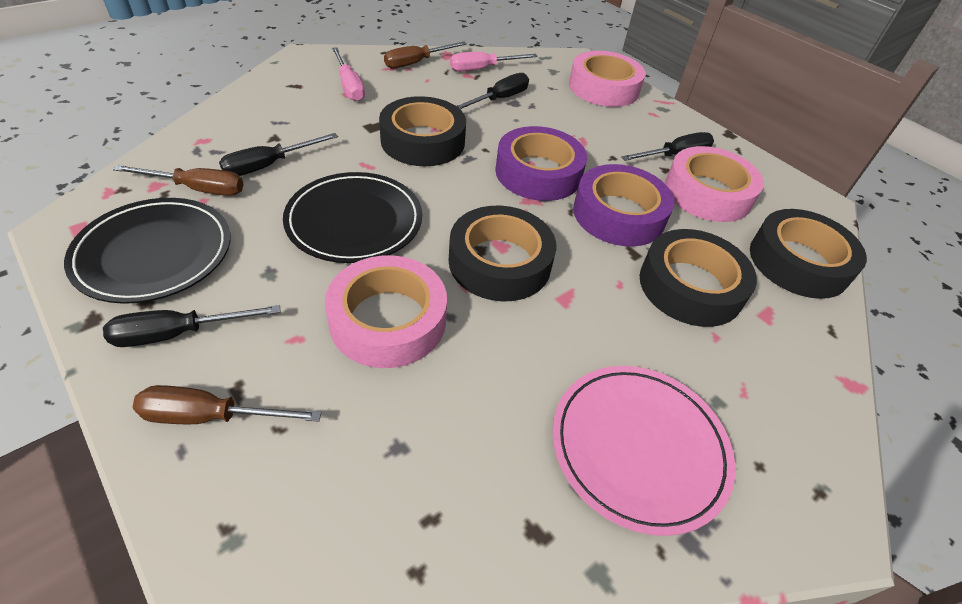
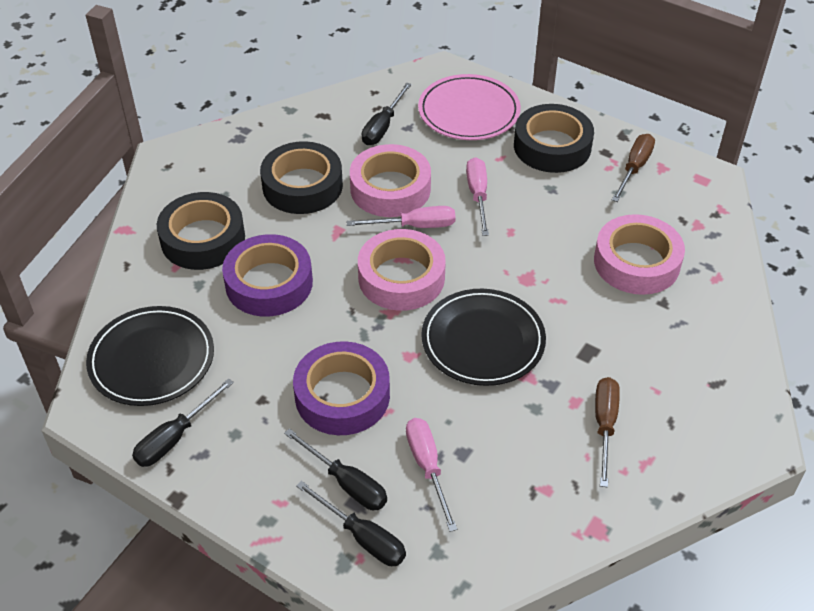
black tape: [379,96,466,166] [449,206,556,302] [640,229,757,327] [750,209,867,299] = 4 -> [157,192,245,270] [260,141,343,214] [514,104,594,173] = 3
brown screwdriver: [113,165,244,196] [133,385,322,424] [384,41,467,68] = 3 -> [595,377,620,488] [612,134,655,202] = 2
pink screwdriver: [332,47,365,101] [450,52,538,72] = 2 -> [346,206,455,228] [406,418,457,532] [466,157,489,236] = 3

